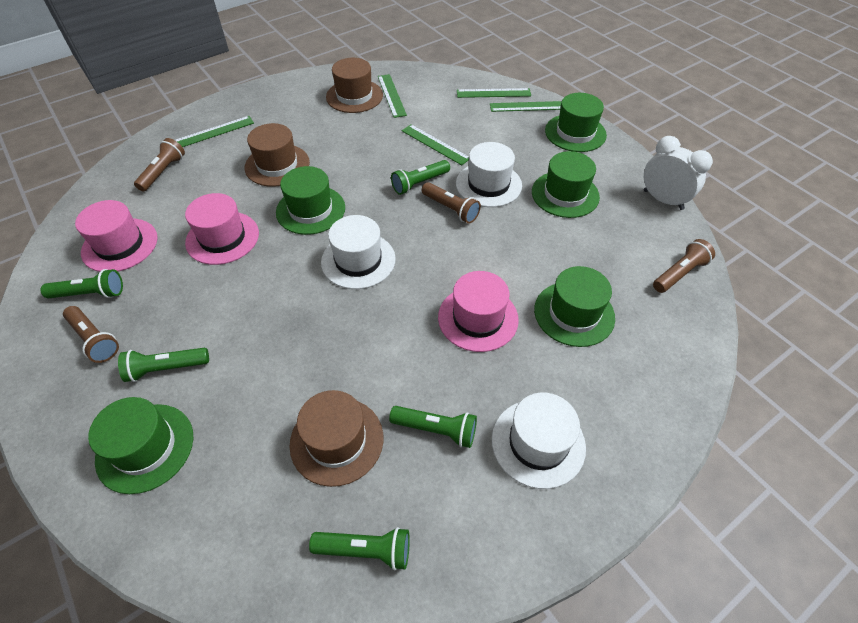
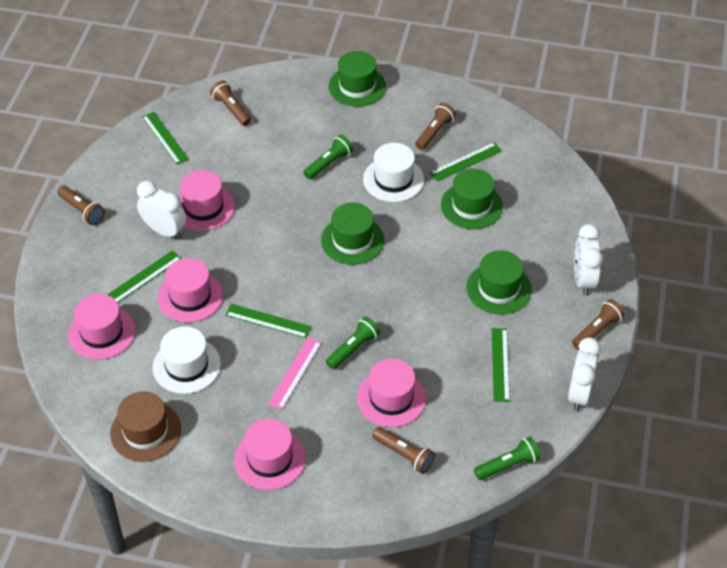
brown flashlight: [63,306,119,363] [134,138,185,192] [422,182,481,224] [653,239,715,293] = 4 -> [57,185,105,225] [210,81,251,126] [372,427,435,474] [415,103,456,150] [572,299,625,350] = 5
brown hat: [245,123,310,187] [290,390,383,487] [326,58,383,113] = 3 -> [110,391,181,462] = 1
green flashlight: [40,269,123,299] [118,348,209,382] [309,527,410,571] [389,406,477,448] [391,160,450,195] = 5 -> [303,135,353,179] [326,317,380,369] [474,437,541,480] = 3
green hat: [88,397,193,494] [276,166,345,235] [532,151,600,218] [534,266,615,347] [545,93,607,152] = 5 -> [321,203,384,265] [328,51,386,107] [441,169,503,229] [466,250,532,315] = 4
pink hat: [75,200,158,272] [185,193,259,265] [438,271,519,352] = 3 -> [68,294,136,360] [158,258,223,323] [178,170,235,231] [234,419,306,490] [357,359,426,427] = 5
pink ruler: none = 0 -> [268,337,322,410] = 1
white clock: [644,136,713,210] = 1 -> [137,181,187,240] [568,337,601,411] [574,224,603,296] = 3
white hat: [321,215,396,289] [456,142,522,207] [492,393,586,489] = 3 -> [153,326,221,394] [363,143,424,202] = 2

